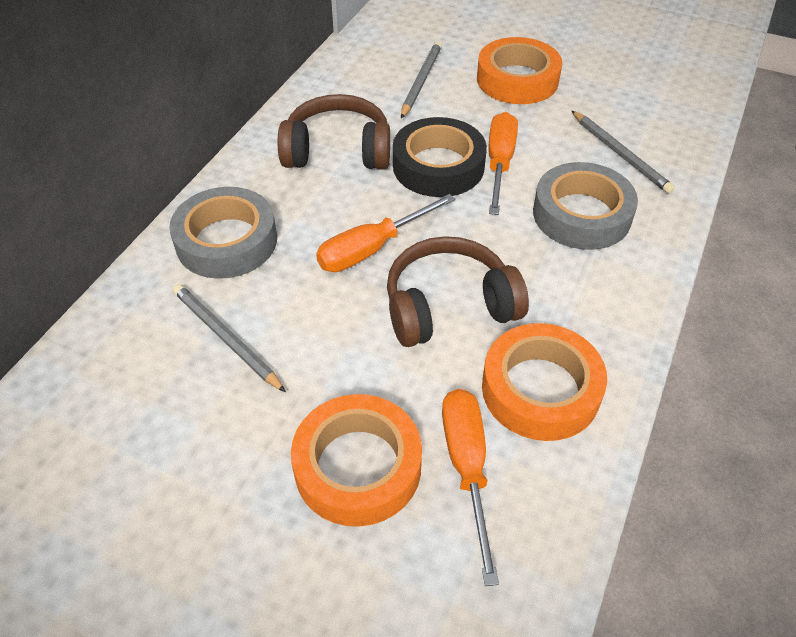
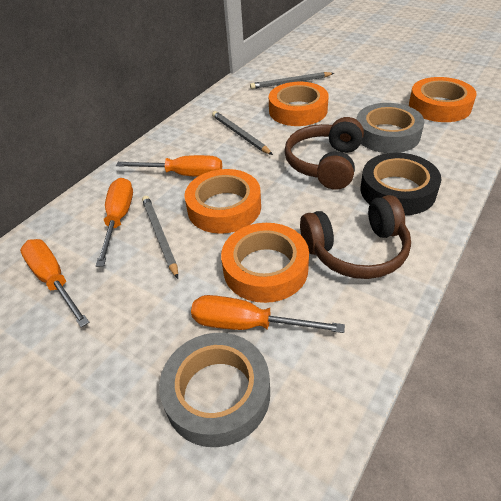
orange screwdriver: [316,194,455,272] [442,389,499,586] [489,112,518,215] = 3 -> [20,239,89,327] [96,178,133,267] [116,155,222,177] [191,295,345,333] = 4
orange tape: [291,394,422,527] [477,37,562,104] [482,323,607,441] = 3 -> [184,169,261,234] [221,223,309,303] [269,82,329,126] [409,77,477,122] = 4

